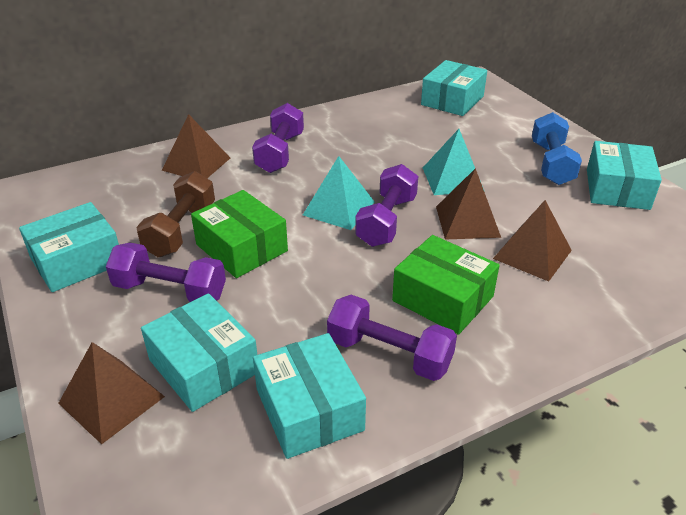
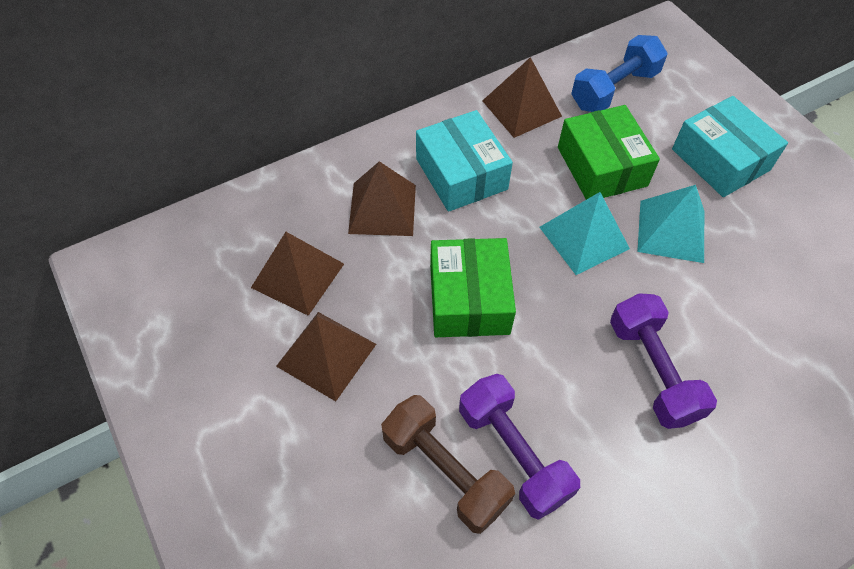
purple dumbbell: [106,242,226,302] [252,103,304,173] [327,295,457,381] [355,164,418,247] = 4 -> [459,374,580,520] [610,293,717,429] = 2
turquoise box: [19,202,119,292] [141,293,257,412] [253,333,366,459] [421,60,487,116] [587,141,662,210] = 5 -> [416,110,513,212] [672,96,788,197] = 2

